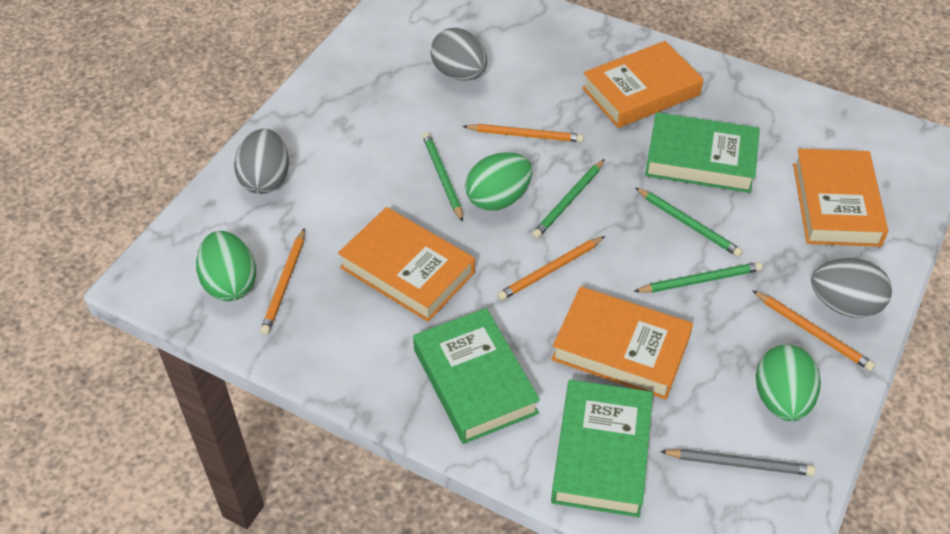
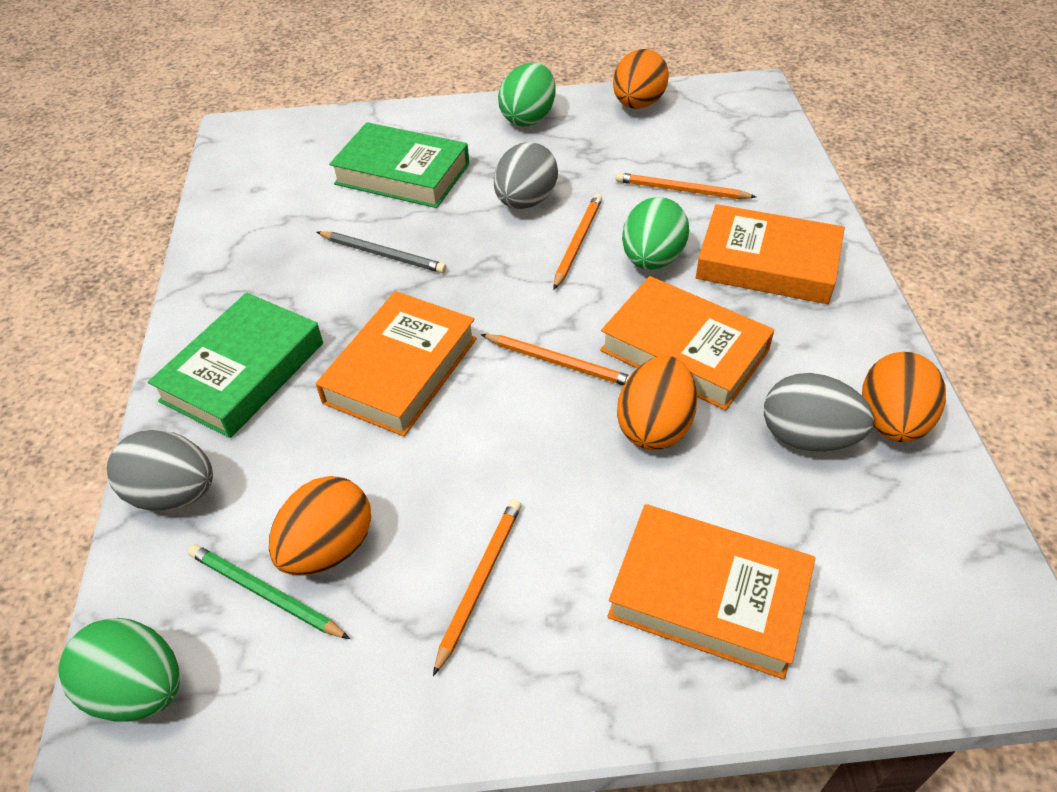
green book: [413,308,540,444] [551,380,653,517] [645,112,760,193] = 3 -> [148,293,323,438] [329,122,469,208] = 2
green pencil: [422,132,463,222] [532,159,605,238] [634,262,763,293] [635,187,743,257] = 4 -> [188,544,350,639] = 1
orange egg: none = 0 -> [269,476,371,576] [613,49,669,109] [617,356,697,450] [862,352,946,442] = 4

